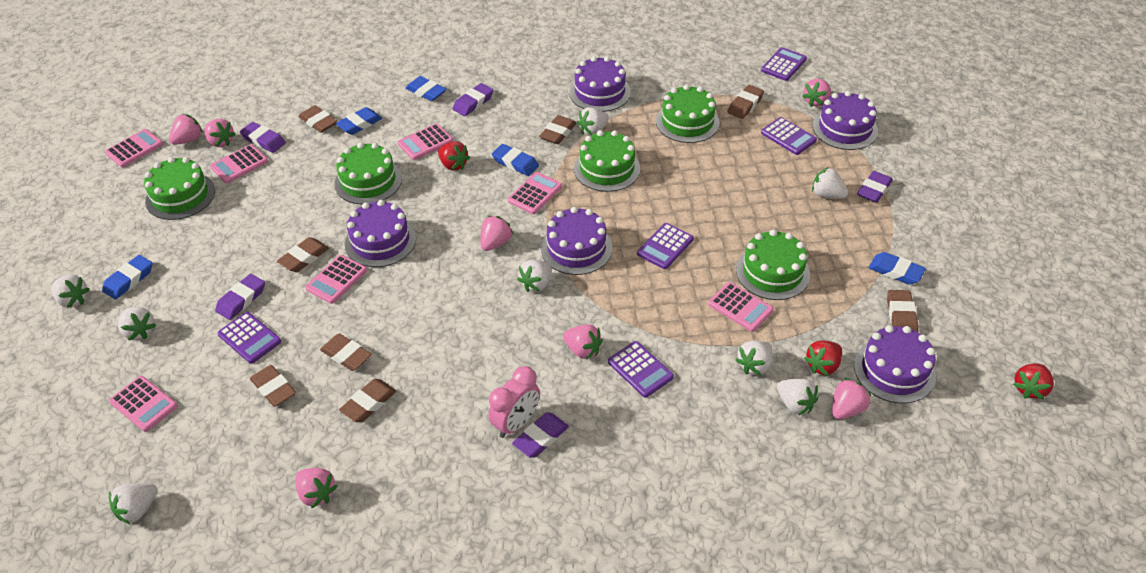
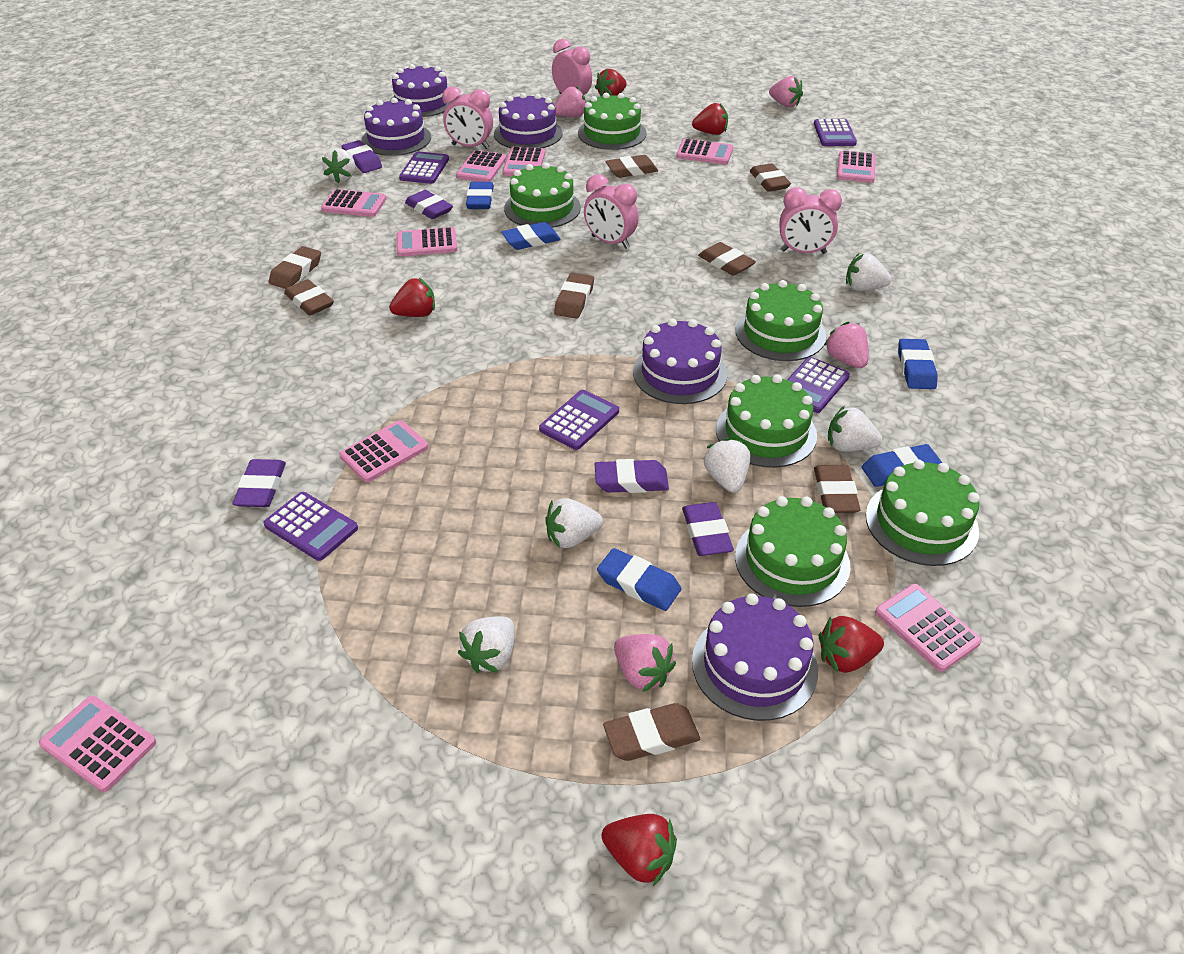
green cake: [144,157,215,220] [334,142,402,205] [574,130,640,192] [656,84,720,143] [736,230,810,300] = 5 -> [504,163,581,228] [578,93,646,150] [716,374,817,468] [735,280,826,361] [735,496,851,607] [866,460,980,566] = 6
pink calculator: [105,129,163,167] [109,376,178,432] [210,144,268,183] [305,255,367,304] [398,124,453,160] [508,172,562,214] [708,282,774,332] = 7 -> [39,696,156,792] [321,189,386,217] [339,420,428,482] [396,227,457,257] [456,150,507,182] [502,146,546,176] [676,139,733,164] [837,150,875,183] [875,584,982,672] = 9
pink clock: [488,366,540,438] = 1 -> [442,86,493,149] [552,39,592,95] [584,174,639,249] [780,187,842,254] = 4
pink strawberry: [169,114,203,145] [205,119,236,147] [295,468,337,508] [480,216,513,251] [563,324,603,360] [802,79,831,107] [832,378,871,420] = 7 -> [554,86,586,117] [614,634,676,692] [769,76,803,107] [824,322,869,368] = 4
red strawberry: [438,141,470,171] [804,340,842,376] [1013,363,1054,400] = 3 -> [389,278,435,317] [595,69,627,96] [601,814,677,886] [692,103,728,135] [819,616,884,673] = 5
white strawberry: [51,275,90,308] [109,483,158,524] [118,307,156,341] [517,260,552,292] [577,107,609,136] [735,340,772,376] [777,379,818,415] [812,167,848,199] = 8 -> [322,148,355,183] [458,617,514,673] [545,498,603,548] [704,438,750,493] [828,406,882,451] [846,253,892,291] = 6

